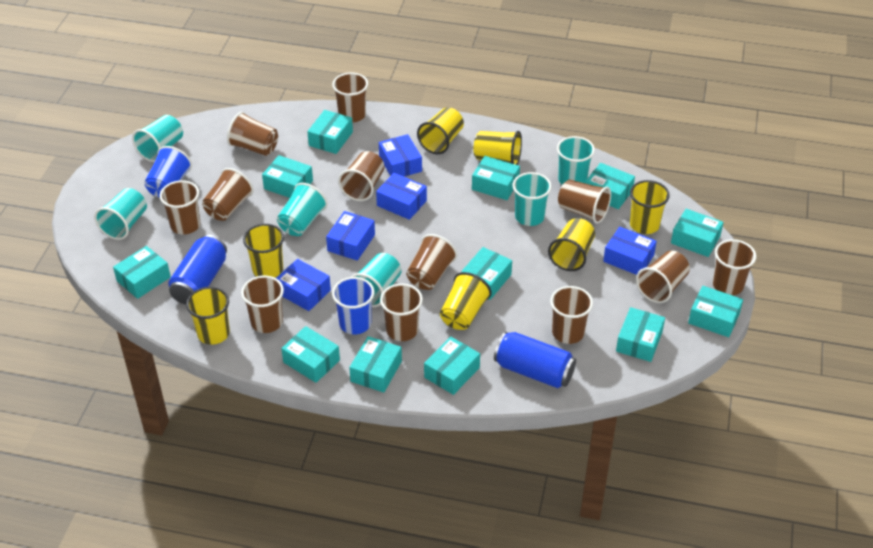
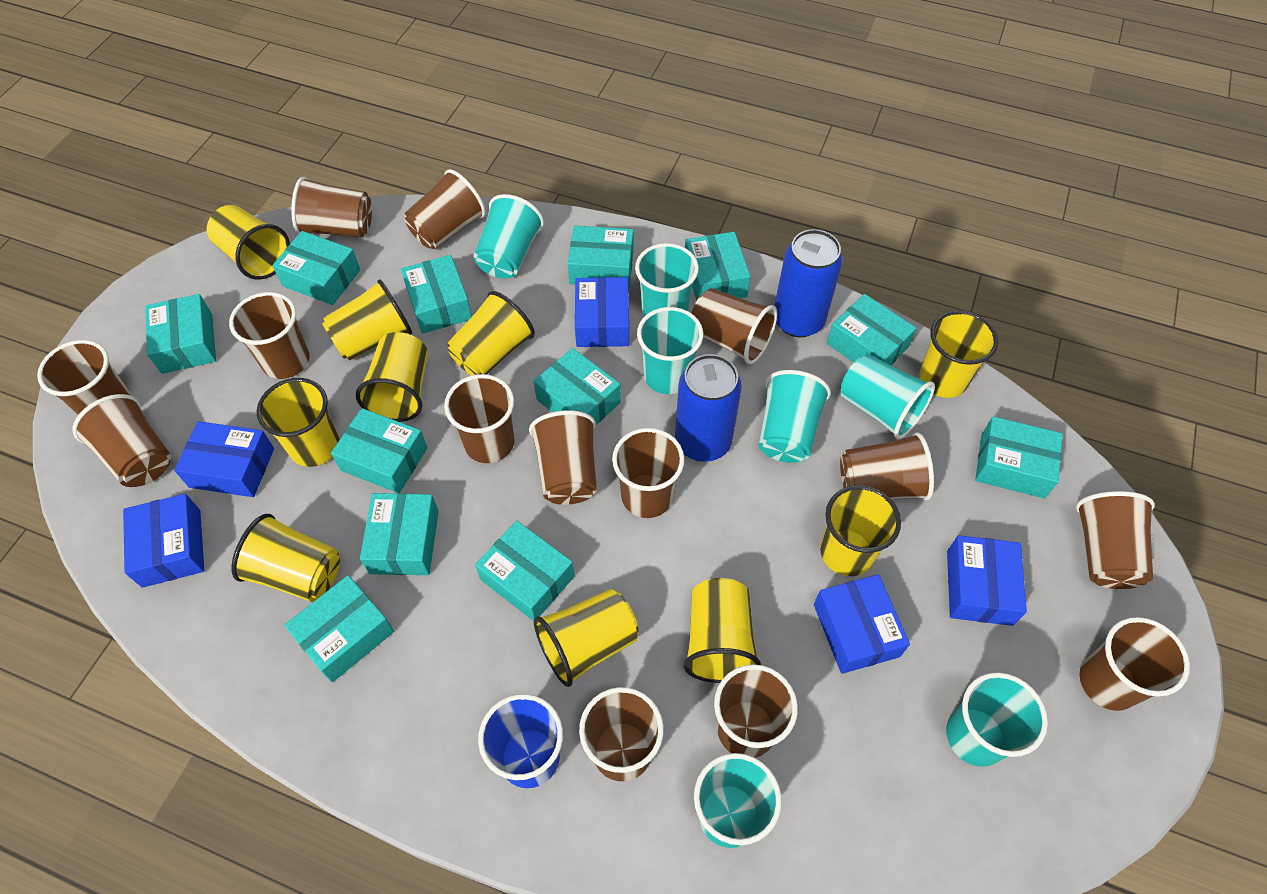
blue cup: [144,146,192,198] [332,277,374,334] = 2 -> [478,694,563,788] = 1
brown cup: [160,180,200,235] [202,168,254,221] [227,112,278,156] [241,276,284,333] [332,73,368,123] [338,151,385,201] [380,283,423,341] [406,234,457,290] [550,286,593,344] [558,180,611,224] [636,250,690,303] [712,239,756,295] = 12 -> [37,340,132,415] [73,394,171,487] [229,292,310,379] [291,177,372,237] [404,169,486,249] [444,374,515,463] [529,410,597,505] [579,687,664,781] [612,428,685,518] [691,288,777,364] [714,664,798,758] [840,432,934,500] [1076,491,1155,589] [1079,617,1190,711] = 14
turquoise cup: [94,188,147,240] [132,115,183,162] [277,183,328,236] [351,253,401,307] [512,172,552,226] [557,136,595,185] = 6 -> [474,194,544,278] [635,243,699,317] [637,307,703,394] [694,753,782,848] [758,370,831,463] [840,354,935,439] [946,672,1048,767] = 7
yellow cup: [186,287,230,345] [243,224,284,278] [417,107,464,154] [440,272,491,330] [474,131,522,165] [548,218,595,271] [630,180,670,234] = 7 -> [207,205,290,280] [231,514,340,602] [257,378,340,467] [322,279,412,361] [356,332,428,422] [447,291,535,376] [534,589,639,687] [684,578,761,683] [820,485,901,576] [919,310,998,398] = 10

